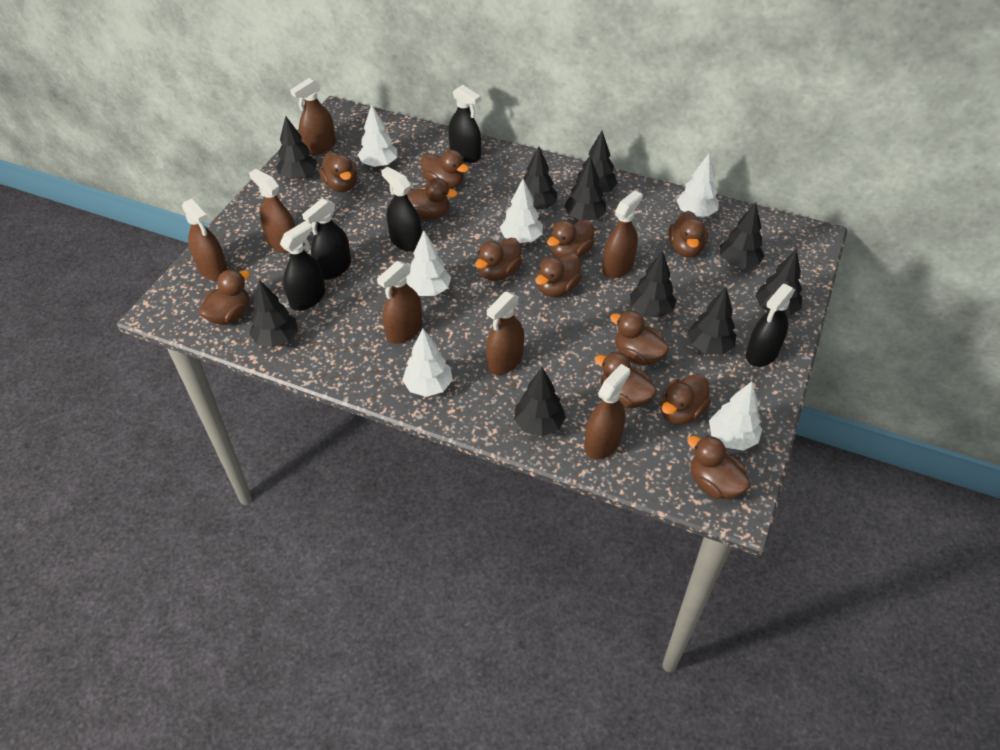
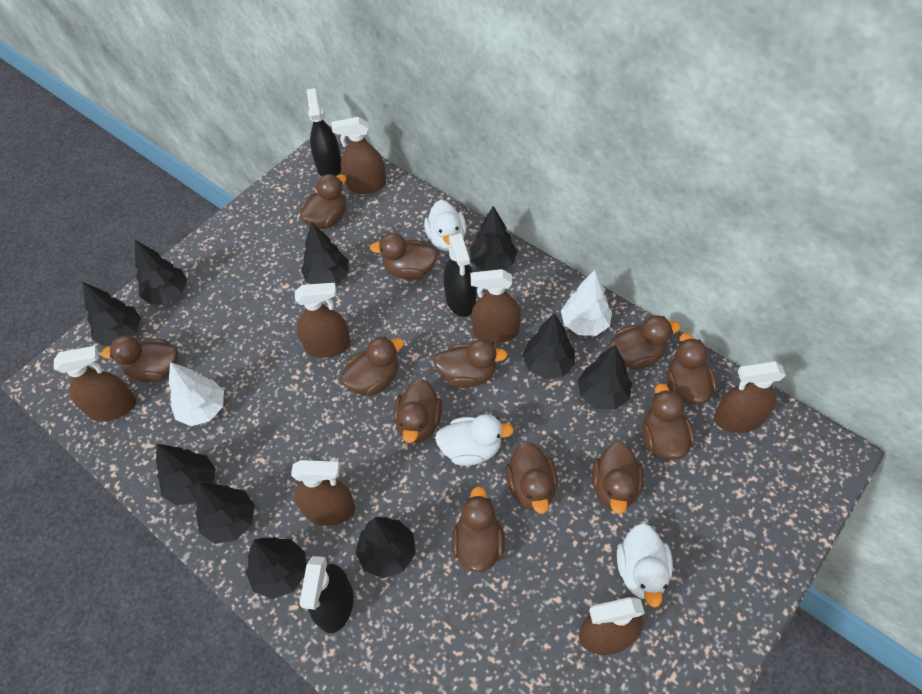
black spray bottle: [280,221,325,311] [302,198,351,280] [381,167,422,252] [448,85,481,163] [746,284,795,367] = 5 -> [299,556,354,633] [307,88,341,176] [444,233,476,317] = 3
white duck: none = 0 -> [424,200,466,251] [435,414,514,465] [617,523,673,608] = 3
white tree: [358,104,397,168] [402,328,453,397] [406,231,451,296] [500,179,543,243] [676,153,719,217] [709,381,762,451] = 6 -> [169,362,224,426] [561,270,612,336] = 2

